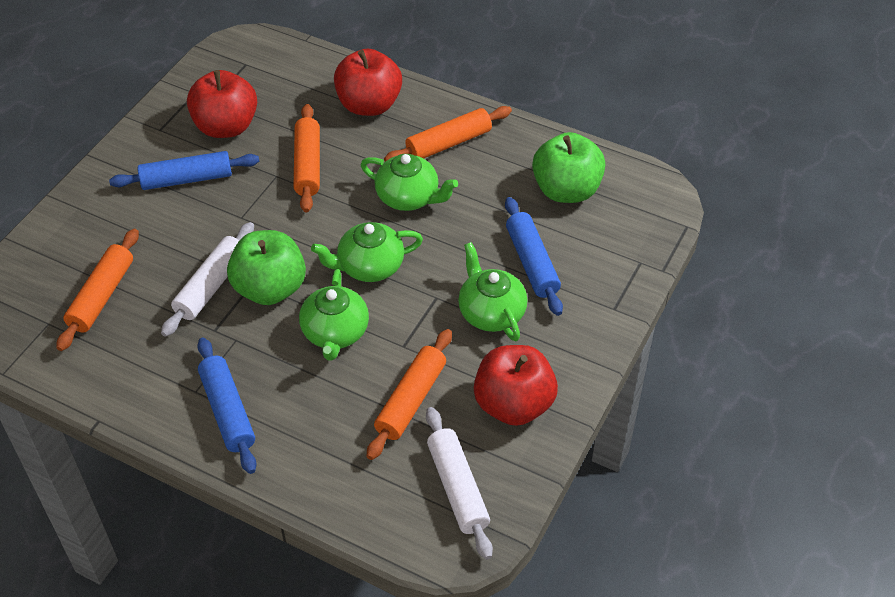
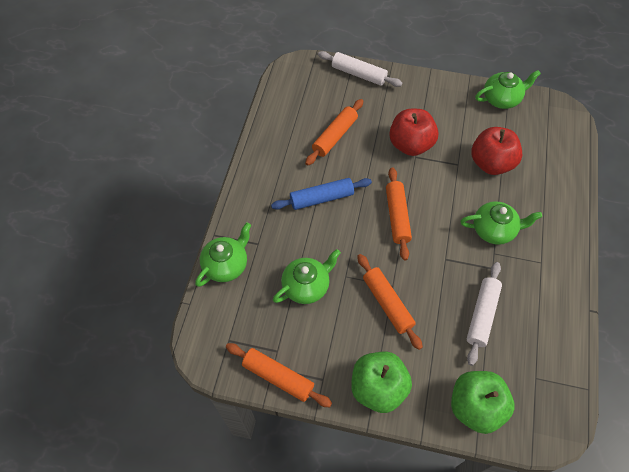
blue rolling pin: [109,151,259,190] [197,338,257,474] [505,197,563,316] = 3 -> [271,178,372,210] = 1
red apple: [187,70,257,138] [334,49,402,116] [474,345,558,426] = 3 -> [389,109,439,156] [471,127,522,175] = 2

